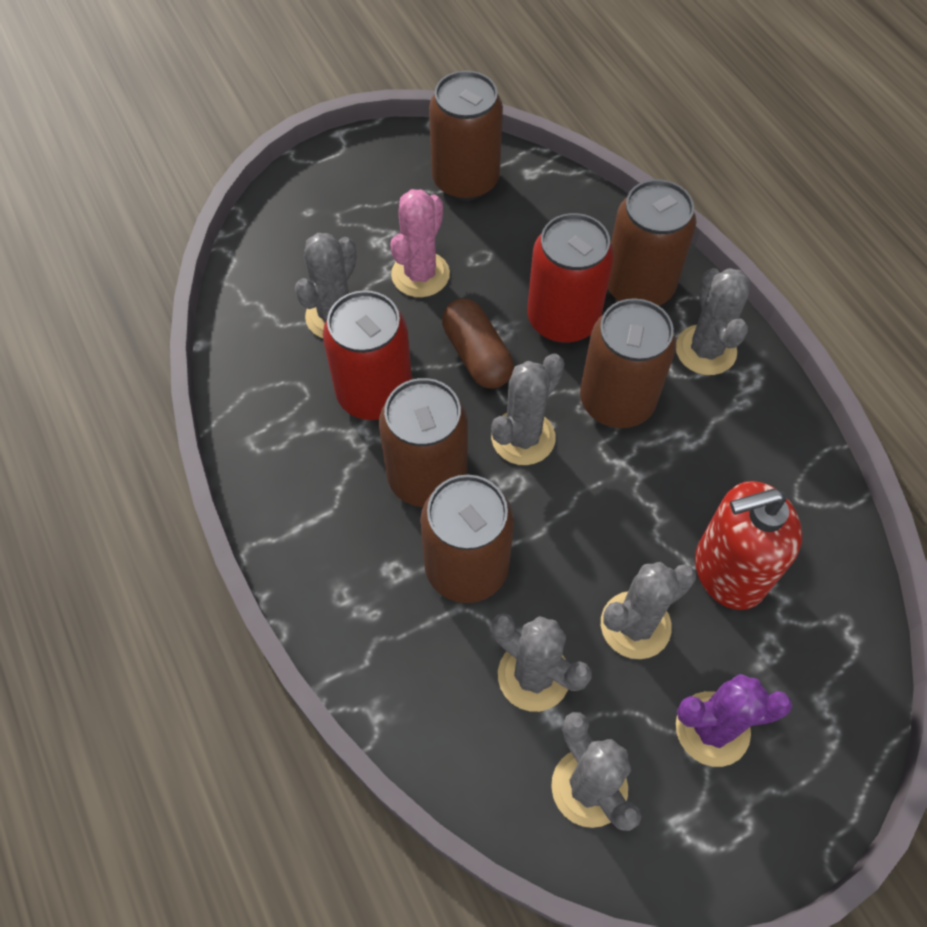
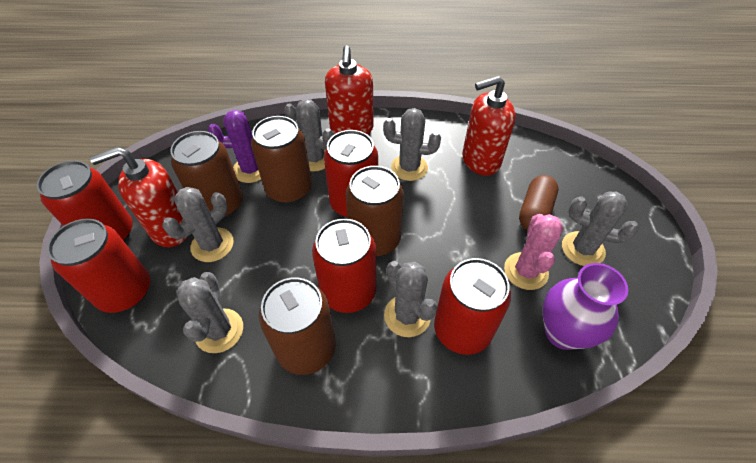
brown can: [379,378,468,507] [420,475,514,603] [429,71,503,201] [580,298,676,428] [607,179,696,306] = 5 -> [170,131,243,219] [251,116,312,204] [259,277,336,375] [346,166,404,256] = 4
purple vase: none = 0 -> [543,263,628,350] = 1
red can: [323,290,412,420] [527,213,614,343] = 2 -> [37,160,133,242] [47,219,150,313] [312,219,376,313] [324,130,378,218] [434,258,511,355] = 5
red soap dispenser: [695,481,802,610] = 1 -> [90,147,188,247] [325,45,374,135] [462,76,516,176] = 3

